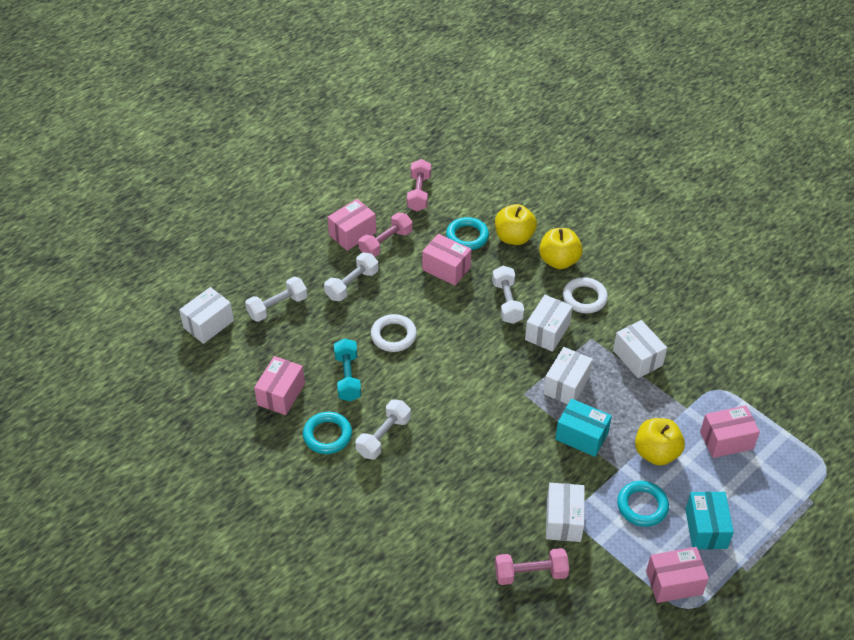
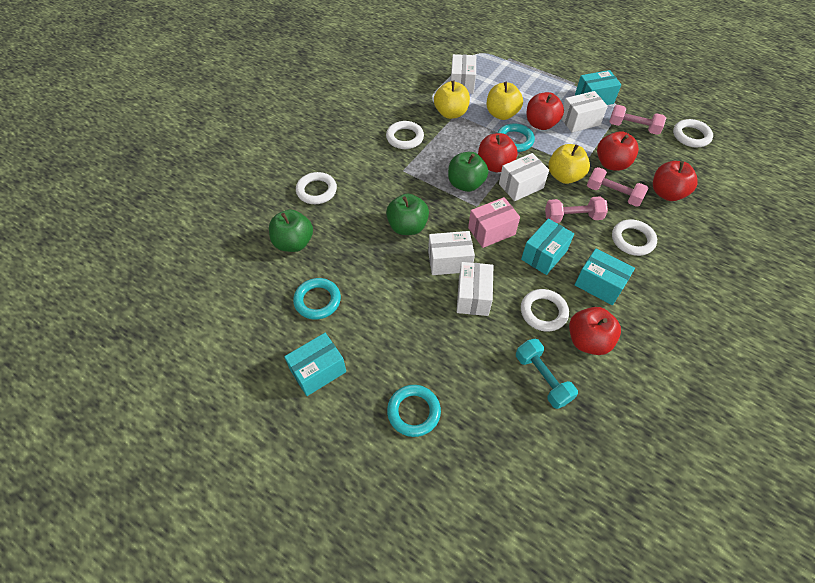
green apple: none = 0 -> [269,210,313,252] [386,193,429,235] [448,152,488,192] = 3
pink box: [254,356,305,415] [328,199,376,251] [422,234,471,286] [646,547,709,603] [700,405,760,458] = 5 -> [468,197,520,248] = 1
red apple: none = 0 -> [478,133,518,172] [527,92,564,130] [569,307,621,355] [597,131,639,171] [653,161,698,201] = 5
turquoise box: [555,399,612,457] [685,491,734,549] = 2 -> [284,333,346,396] [521,219,574,275] [575,70,621,105] [575,248,635,305] = 4
white dumbbell: [245,277,307,322] [324,253,379,301] [356,399,411,460] [492,266,524,324] = 4 -> none = 0
white ring: [371,314,417,352] [563,277,608,313] = 2 -> [296,172,337,204] [386,121,424,149] [521,289,569,332] [612,219,657,256] [673,119,713,147] = 5

